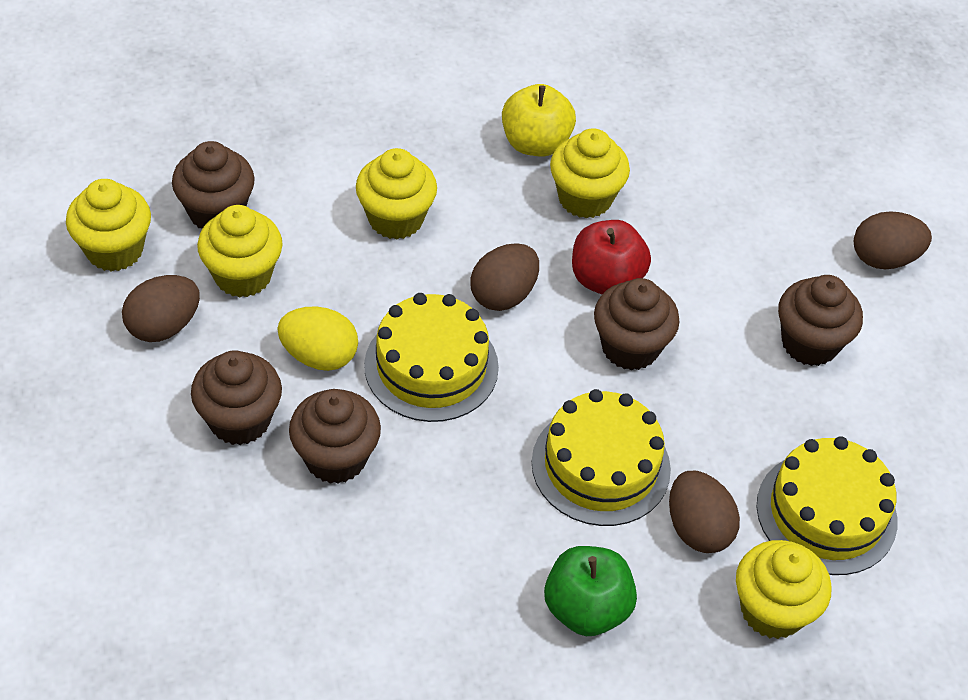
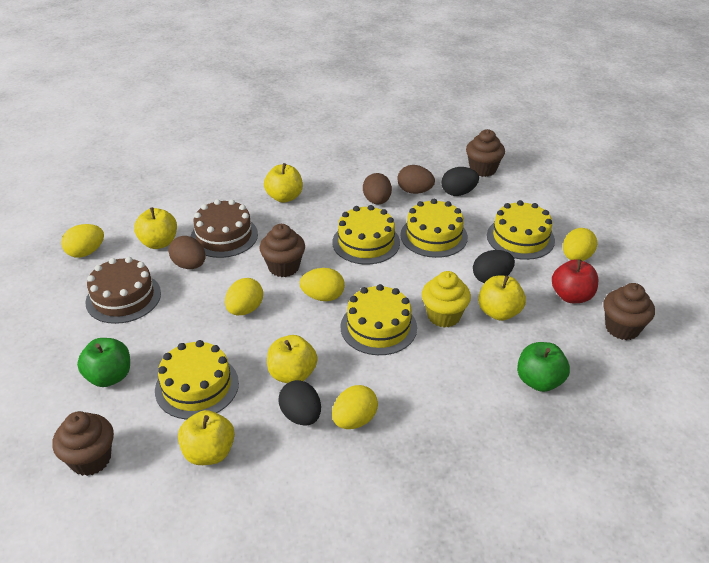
black egg: none = 0 -> [278,380,321,426] [441,167,479,196] [473,250,515,283] = 3
brown cake: none = 0 -> [85,257,161,324] [190,199,258,258] = 2
brown cupcake: [172,141,255,229] [191,350,282,445] [289,389,381,484] [594,278,680,371] [778,275,863,366] = 5 -> [52,411,114,476] [260,224,305,277] [466,129,505,177] [603,283,655,340] = 4
brown egg: [122,275,200,342] [470,243,539,311] [669,471,740,553] [854,211,932,269] = 4 -> [169,236,206,269] [363,173,392,205] [397,165,435,194] = 3
green apple: [544,546,637,636] = 1 -> [77,338,130,387] [517,342,570,392] = 2
yellow apple: [502,84,576,156] = 1 -> [134,207,177,249] [178,410,235,465] [264,163,303,203] [267,335,317,383] [478,275,526,321] = 5
yellow cake: [364,293,499,422] [532,389,671,526] [757,436,897,575] = 3 -> [155,340,239,420] [332,205,400,264] [340,284,417,355] [400,199,468,258] [487,200,555,260] = 5
yellow cupcake: [66,179,151,271] [197,205,283,298] [356,148,437,240] [550,129,630,219] [736,540,832,639] = 5 -> [422,271,471,328] = 1
yellow egg: [277,307,358,371] = 1 -> [61,224,104,258] [225,278,263,315] [299,268,345,301] [332,385,378,429] [563,228,597,261] = 5

